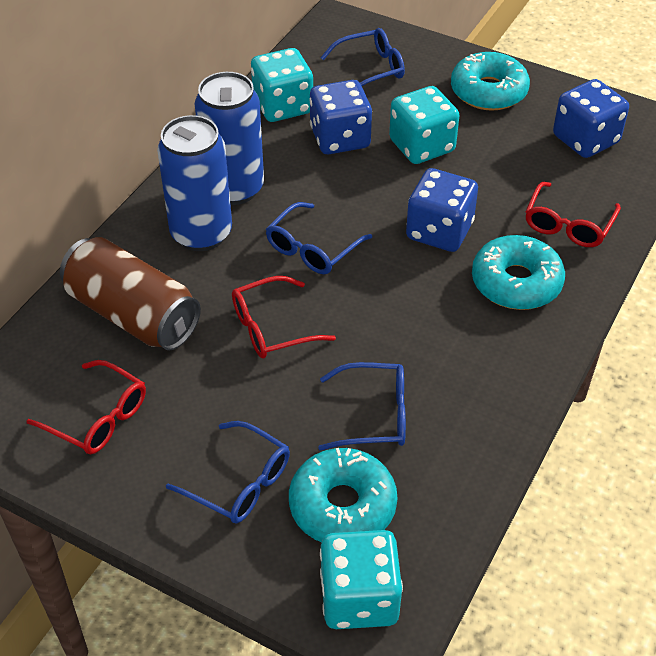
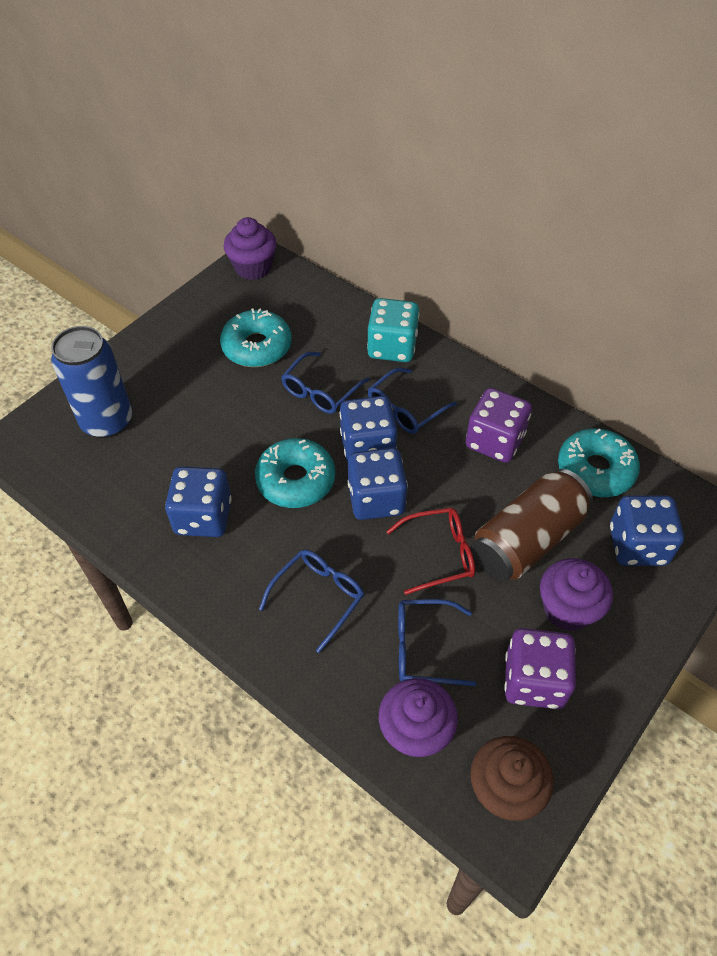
blue can: [157,115,232,251] [194,72,264,205] = 2 -> [51,326,132,438] = 1
blue dice: [309,80,372,154] [406,168,478,252] [553,79,629,158] = 3 -> [165,466,232,537] [340,396,397,462] [348,448,408,520] [610,496,684,566] = 4
brown cupcake: none = 0 -> [470,736,554,821] = 1
purple cupcake: none = 0 -> [223,217,277,280] [379,678,458,758] [540,558,613,631] = 3
purple dice: none = 0 -> [465,388,532,463] [504,628,576,709] = 2
red glasses: [27,360,146,454] [232,276,336,358] [525,182,621,247] = 3 -> [386,508,475,595] = 1
turquoise dice: [251,48,313,122] [320,530,403,629] [389,86,460,164] = 3 -> [367,298,419,362] = 1

